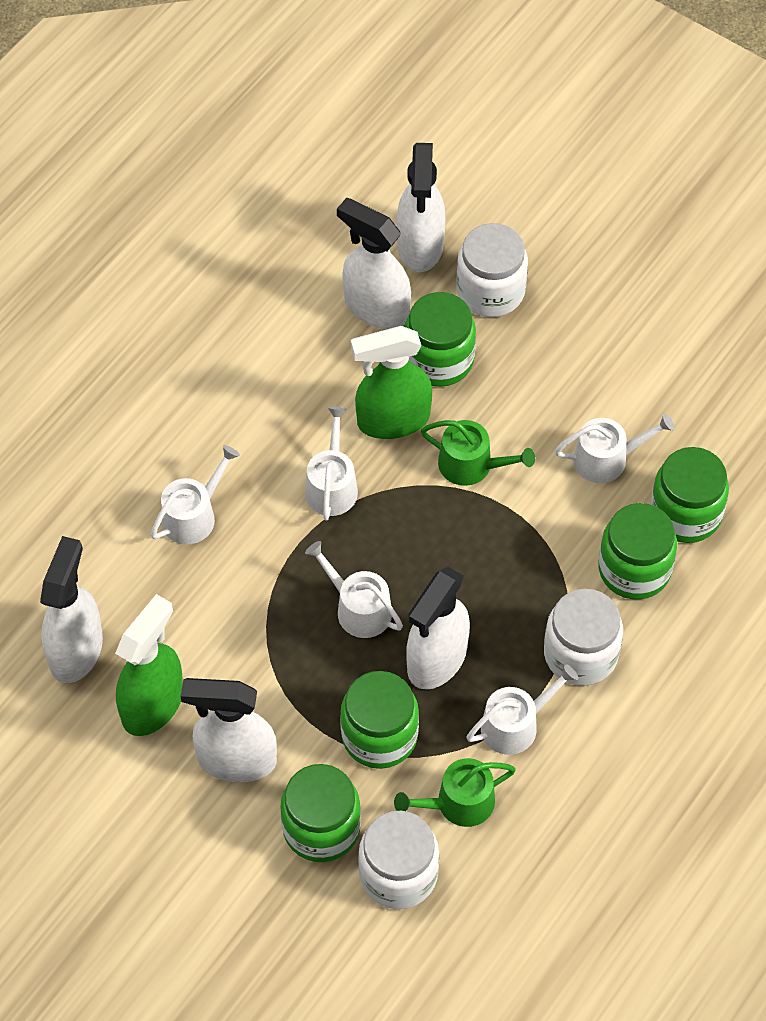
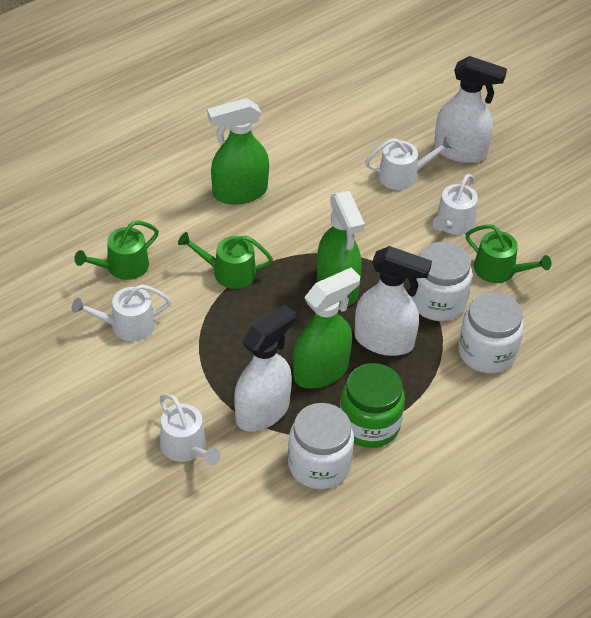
green jar: [280,764,361,862] [340,671,419,769] [405,292,476,387] [598,503,677,600] [650,447,729,543] = 5 -> [340,363,405,448] = 1
green spray bottle: [115,594,183,736] [351,326,432,439] = 2 -> [207,98,269,205] [293,268,360,389] [317,191,365,306] = 3
green watering can: [394,758,516,827] [421,420,535,486] = 2 -> [74,221,159,280] [178,232,273,289] [466,224,551,283] = 3
white spray bottle: [40,536,103,683] [181,678,277,782] [337,198,411,329] [397,143,446,272] [406,567,470,689] = 5 -> [234,305,296,431] [354,246,432,356] [434,56,507,163] = 3
white watering can: [150,445,240,544] [305,407,358,521] [305,541,403,638] [466,664,578,755] [555,414,675,483] = 5 -> [72,284,171,341] [159,394,220,465] [365,136,454,190] [433,174,478,235] = 4

